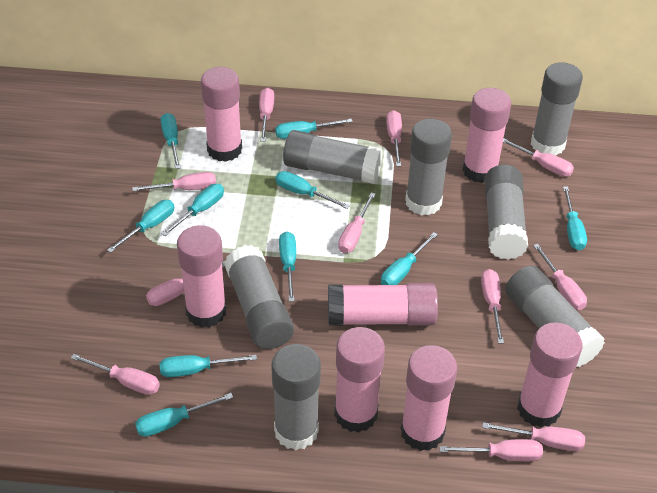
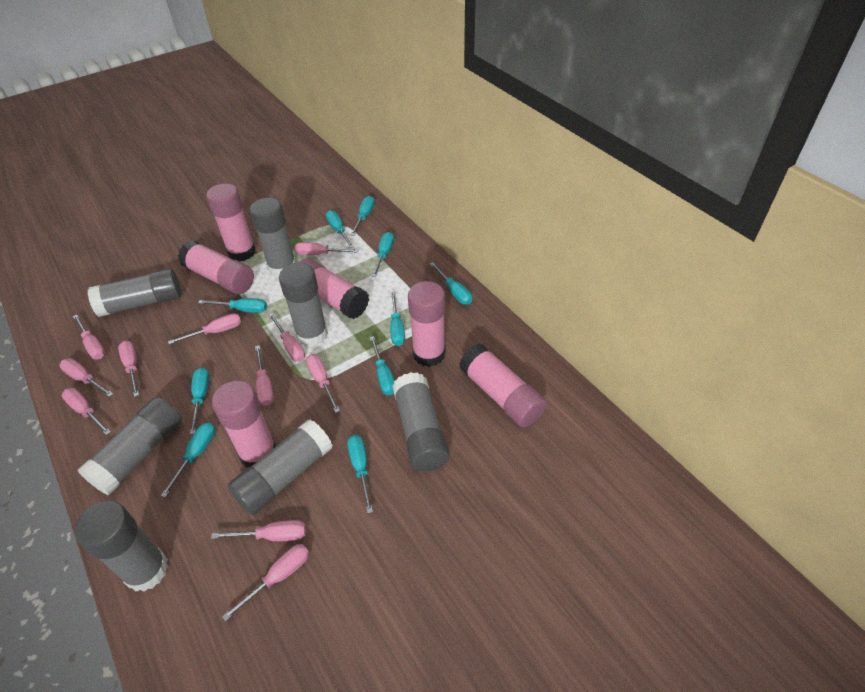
pink glue stick: [177,225,226,328] [201,67,242,162] [328,283,438,326] [334,327,385,433] [401,345,457,451] [462,88,511,183] [517,322,582,428] = 7 -> [178,240,254,294] [206,183,256,261] [212,381,276,468] [298,258,369,319] [408,281,446,367] [459,344,547,428] = 6

